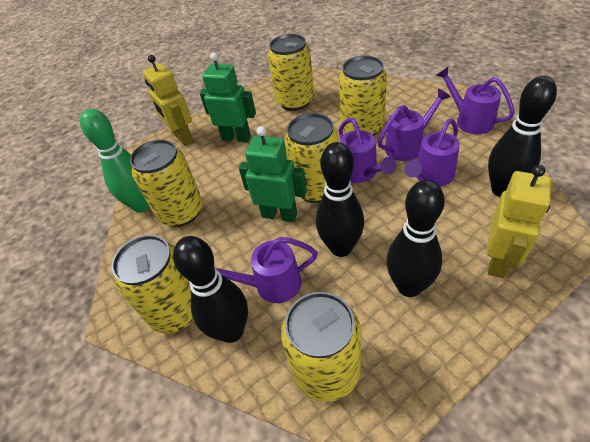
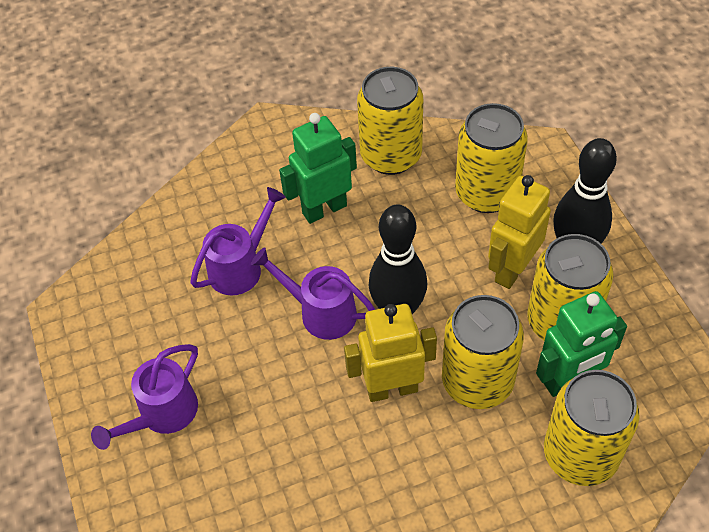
black bowling pin: [173,236,248,343] [316,142,364,257] [386,180,445,297] [488,76,557,197] = 4 -> [369,205,427,314] [553,138,617,243] = 2
green bowling pin: [80,109,150,213] = 1 -> none = 0
purple watering can: [216,237,318,303] [339,118,396,183] [378,89,450,161] [404,119,460,186] [436,67,515,134] = 5 -> [91,344,198,450] [190,187,286,295] [251,247,375,340] = 3
yellow can: [111,235,194,333] [130,139,203,227] [268,34,314,111] [281,292,361,402] [284,113,339,203] [339,56,387,136] = 6 -> [357,67,423,175] [442,295,524,409] [455,103,528,213] [527,234,614,341] [544,370,640,486] = 5

